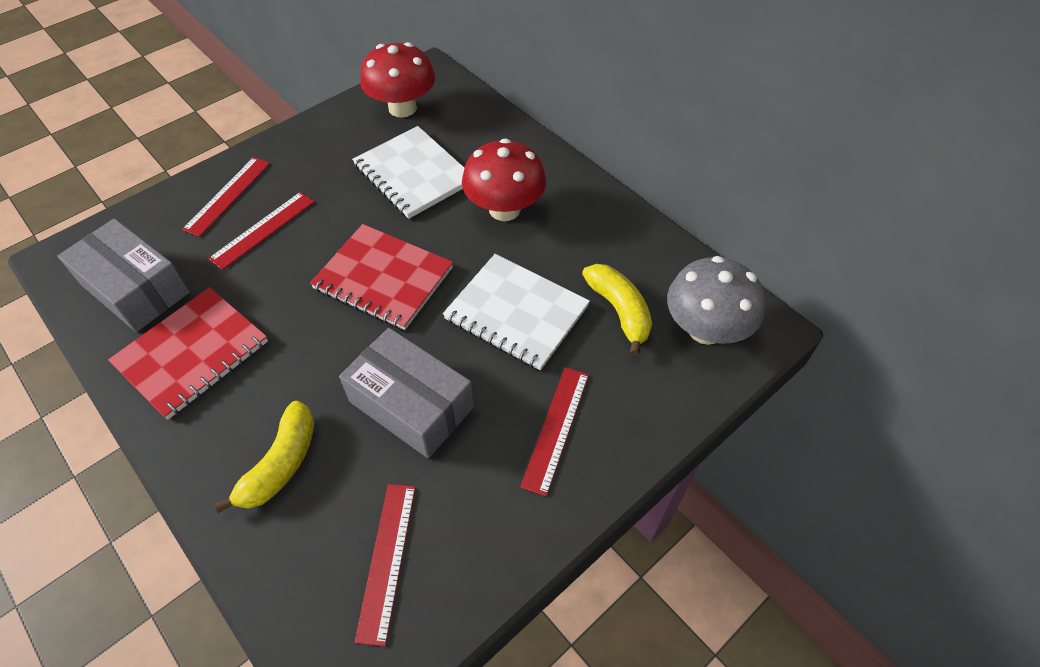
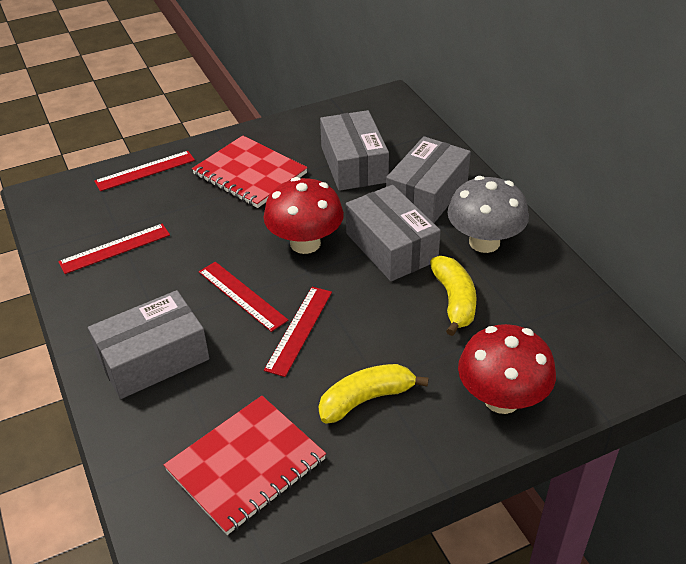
grey box: [58,218,190,332] [339,328,474,458] = 2 -> [88,290,209,399] [320,110,389,191] [346,185,441,281] [386,136,471,223] = 4
white notebook: [352,126,464,219] [443,254,590,371] = 2 -> none = 0

